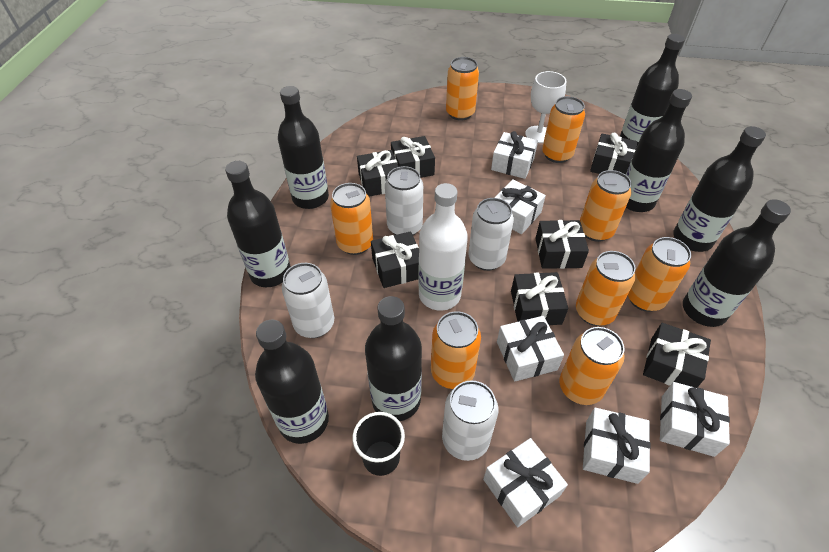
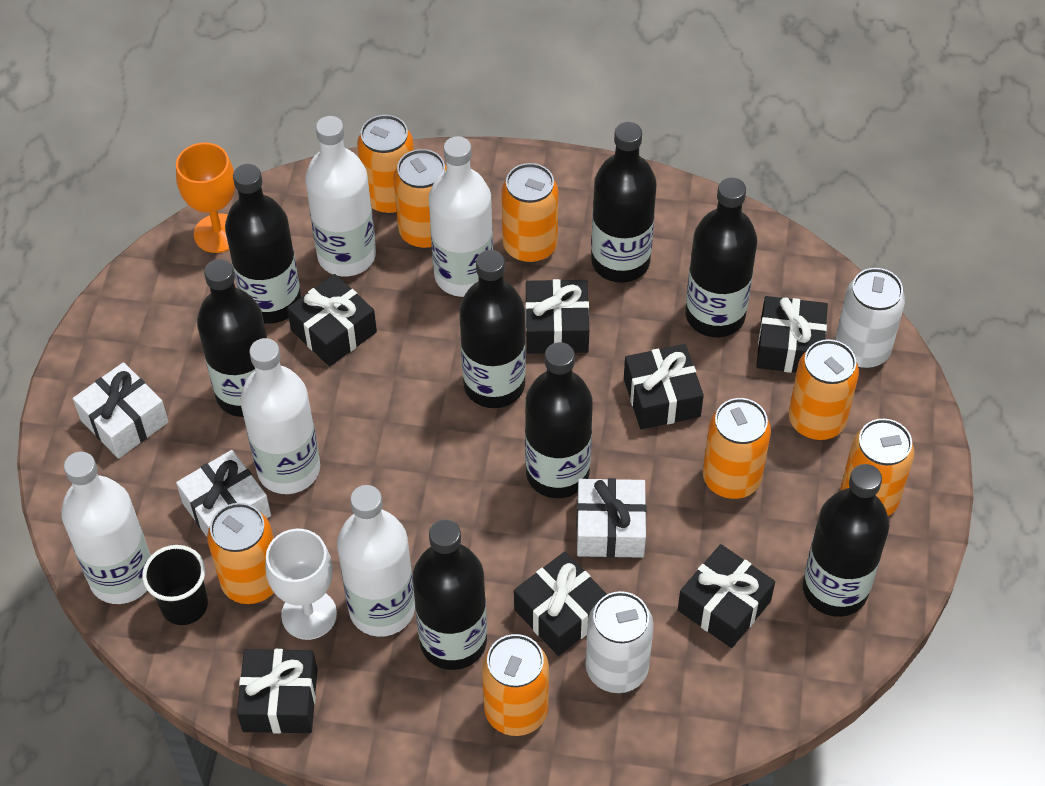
orange goblet: none = 0 -> [176,142,235,253] = 1
white bottle: [418,183,468,311] = 1 -> [61,452,151,604] [240,338,320,494] [305,116,376,276] [337,485,415,637] [429,136,493,297] = 5
white can: [282,263,334,338] [385,166,423,235] [442,380,498,461] [468,198,514,271] = 4 -> [585,591,654,693] [835,268,905,369] = 2
white gift: [483,438,568,527] [491,131,538,179] [494,179,546,234] [497,316,564,382] [583,407,651,484] [660,382,730,457] = 6 -> [73,362,169,459] [176,450,271,537] [577,478,646,558] = 3

